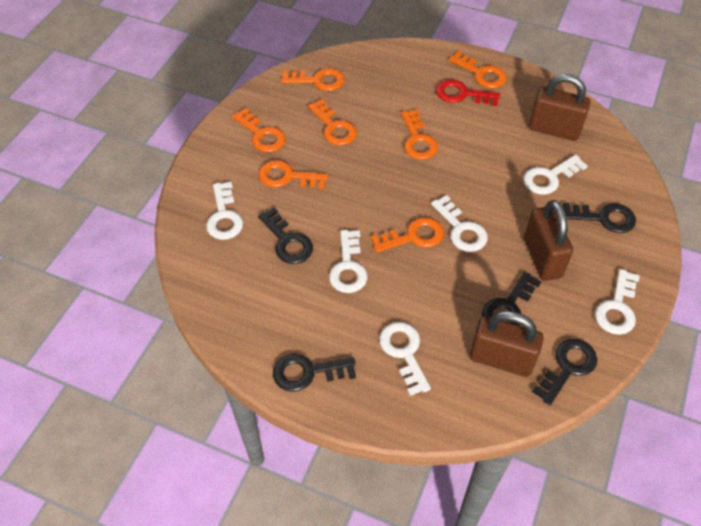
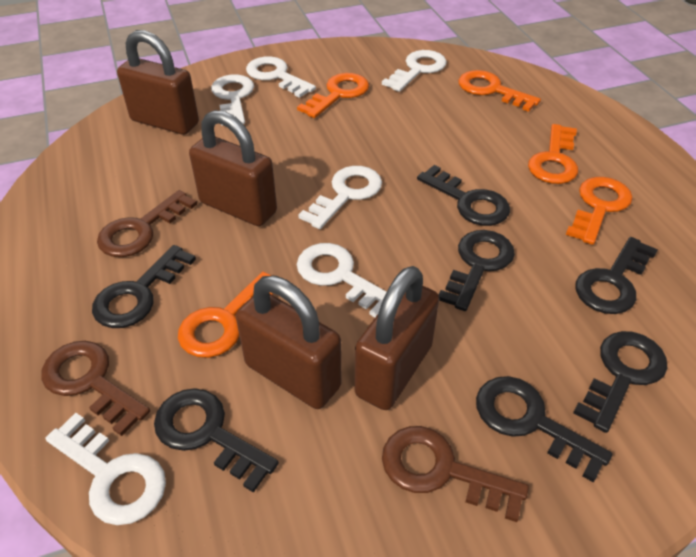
black key: [258,208,313,264] [273,354,356,392] [482,271,542,325] [532,339,597,405] [563,202,636,233] = 5 -> [92,245,196,328] [154,388,279,493] [417,165,510,226] [439,230,515,311] [476,376,612,483] [573,331,667,433] [575,237,658,314] = 7
brown key: none = 0 -> [41,341,150,436] [97,190,197,257] [382,426,529,522] = 3
brown padlock: [470,311,544,377] [524,200,573,281] [529,74,591,141] = 3 -> [117,30,199,135] [189,110,277,226] [236,276,342,409] [354,266,439,410] = 4
orange key: [232,108,286,152] [259,160,328,189] [281,68,345,91] [308,99,357,145] [371,217,444,253] [401,109,438,160] [449,51,506,88] = 7 -> [178,272,273,358] [297,73,369,118] [459,70,541,112] [528,124,578,184] [566,177,633,245] = 5
red key: [436,79,500,106] = 1 -> none = 0

